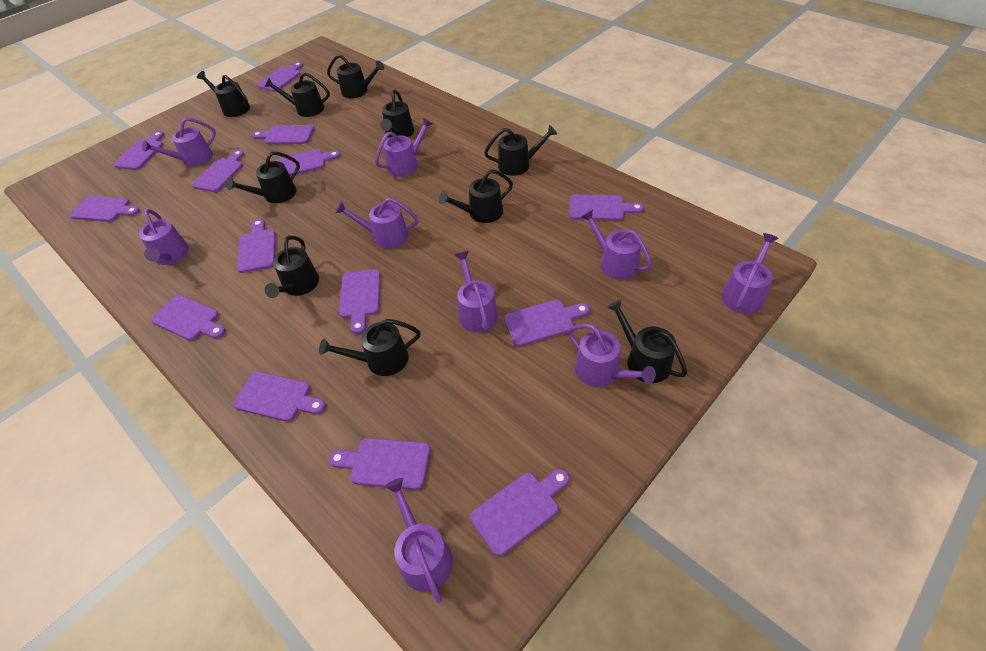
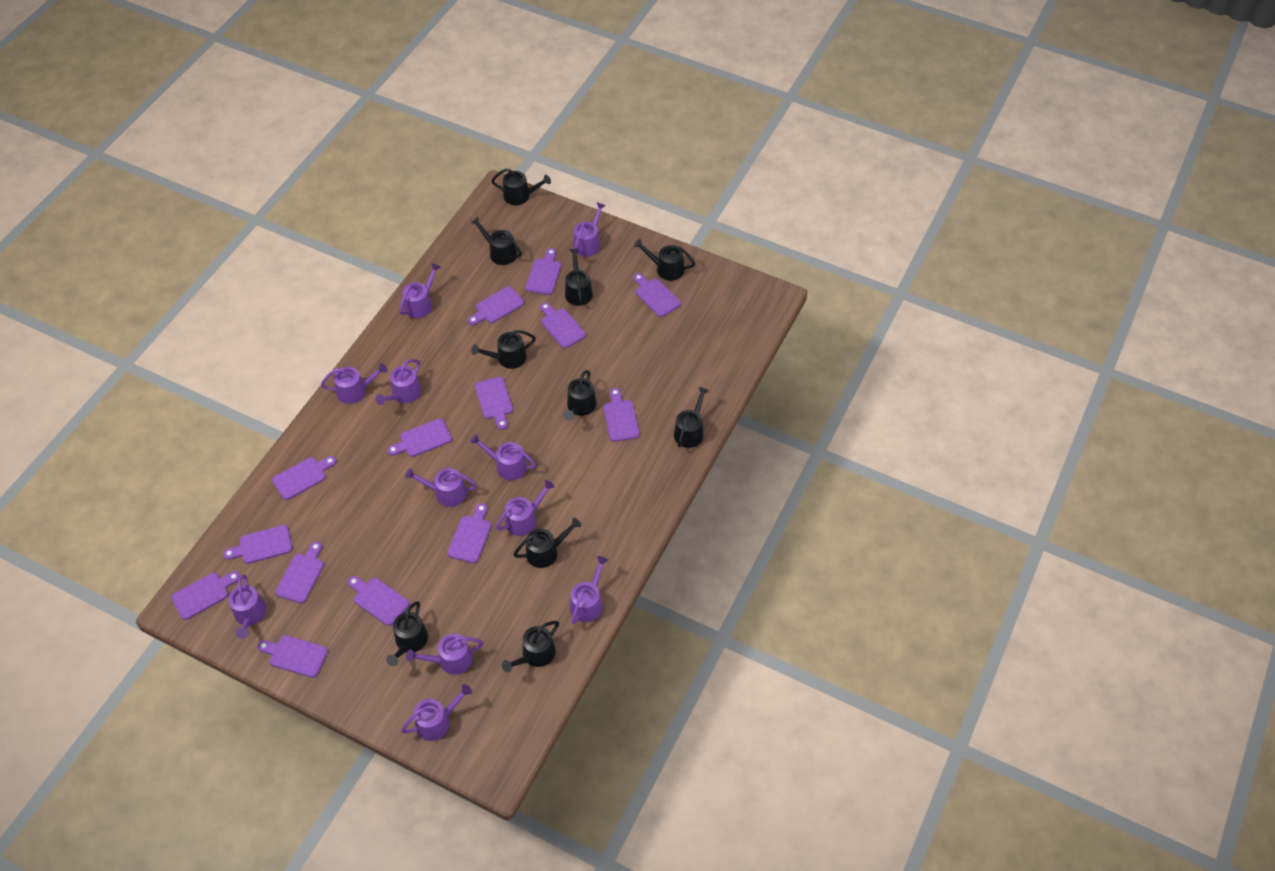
purple watering can: [139,209,189,265] [142,118,216,166] [335,198,419,249] [375,118,432,177] [385,478,453,603] [455,251,498,333] [567,324,656,387] [581,209,652,280] [721,233,779,314] = 9 -> [228,575,266,639] [321,363,388,404] [376,359,421,405] [399,263,441,318] [401,684,472,741] [405,468,477,507] [406,634,484,675] [470,434,536,480] [496,480,555,536] [570,556,608,624] [573,202,606,257] = 11

